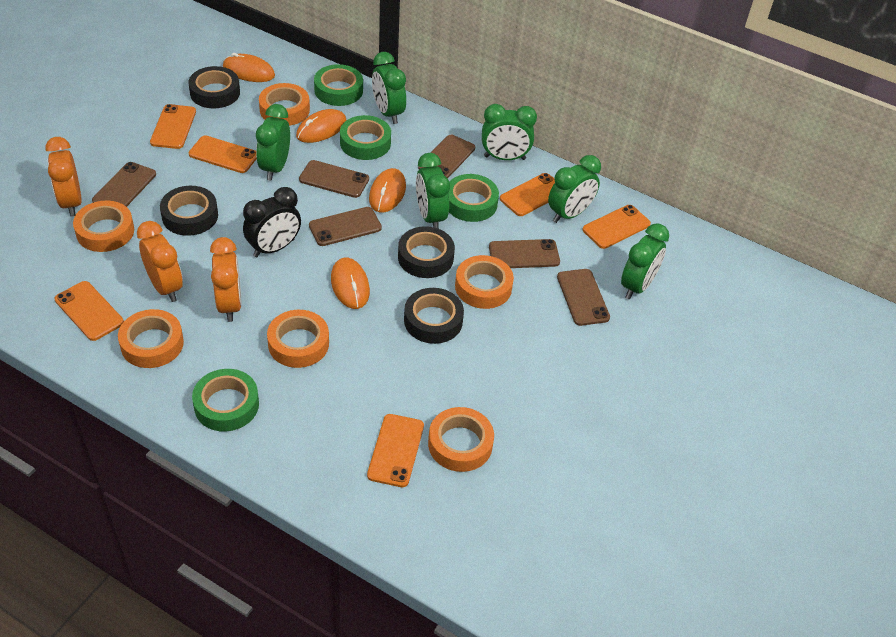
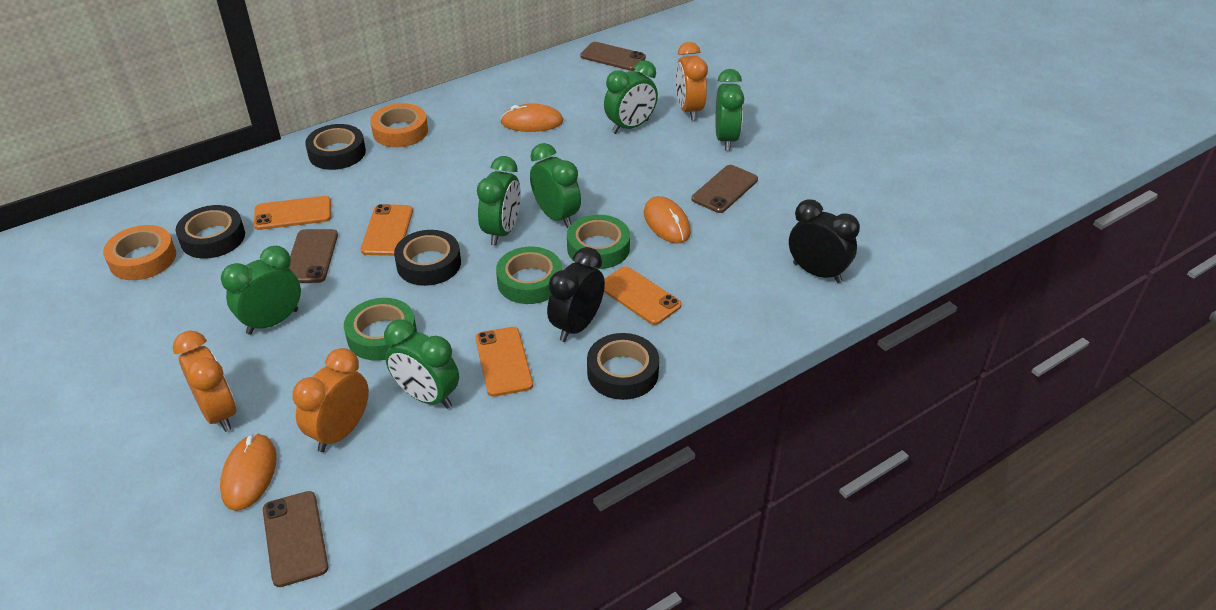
black clock: [243,187,301,257] = 1 -> [547,247,605,342] [789,199,860,283] = 2
brown phone: [92,162,156,207] [299,160,369,198] [309,207,382,246] [418,135,475,178] [489,239,560,268] [557,269,610,326] = 6 -> [263,491,328,587] [288,229,338,283] [580,42,646,71] [692,165,758,213] = 4
green tape: [192,369,259,432] [314,64,363,106] [340,115,391,160] [448,174,499,222] = 4 -> [344,298,417,361] [496,246,562,304] [567,215,630,269] = 3
orange mouse: [223,53,275,82] [296,109,346,143] [331,257,370,309] [369,168,406,213] = 4 -> [220,433,277,511] [500,103,563,132] [644,196,691,244] = 3
orange phone: [54,281,124,341] [150,104,196,149] [189,135,257,173] [367,414,424,487] [500,173,555,216] [582,205,651,249] = 6 -> [253,196,331,230] [361,204,413,256] [475,327,533,397] [604,266,682,325] = 4
orange tape: [73,201,134,252] [118,309,184,368] [259,83,310,126] [267,310,329,368] [428,407,494,472] [455,255,514,309] = 6 -> [103,225,176,280] [370,103,428,147] = 2

